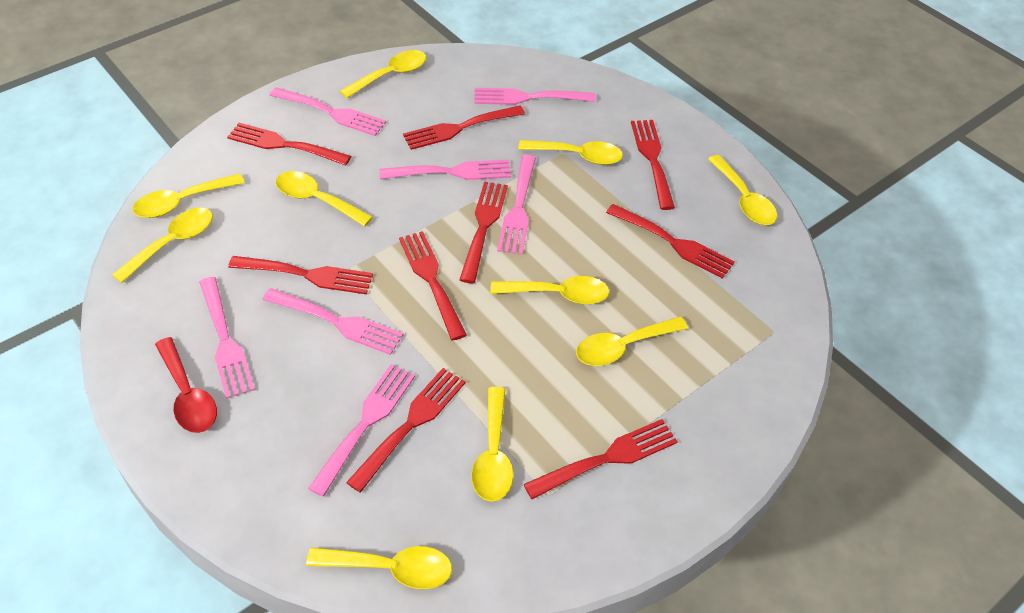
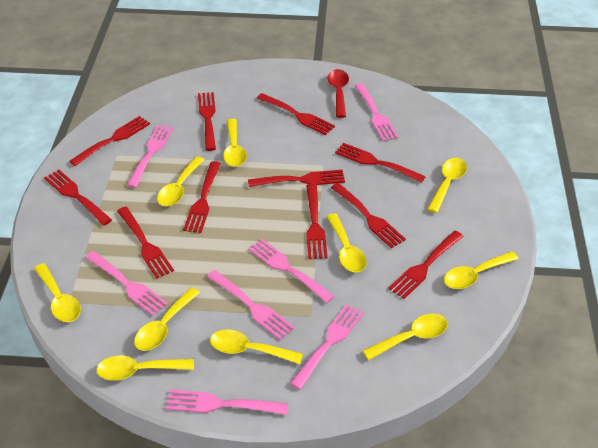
red fork: [227,123,351,166] [228,256,373,295] [346,368,466,493] [399,231,467,341] [403,105,525,150] [459,181,508,283] [524,419,678,499] [606,204,735,279] [631,120,675,210] = 9 -> [44,170,112,226] [69,116,150,166] [117,207,174,279] [183,161,221,233] [198,92,216,151] [248,170,345,187] [257,93,335,135] [306,184,328,259] [331,183,406,248] [335,143,426,183] [388,231,463,299] = 11

